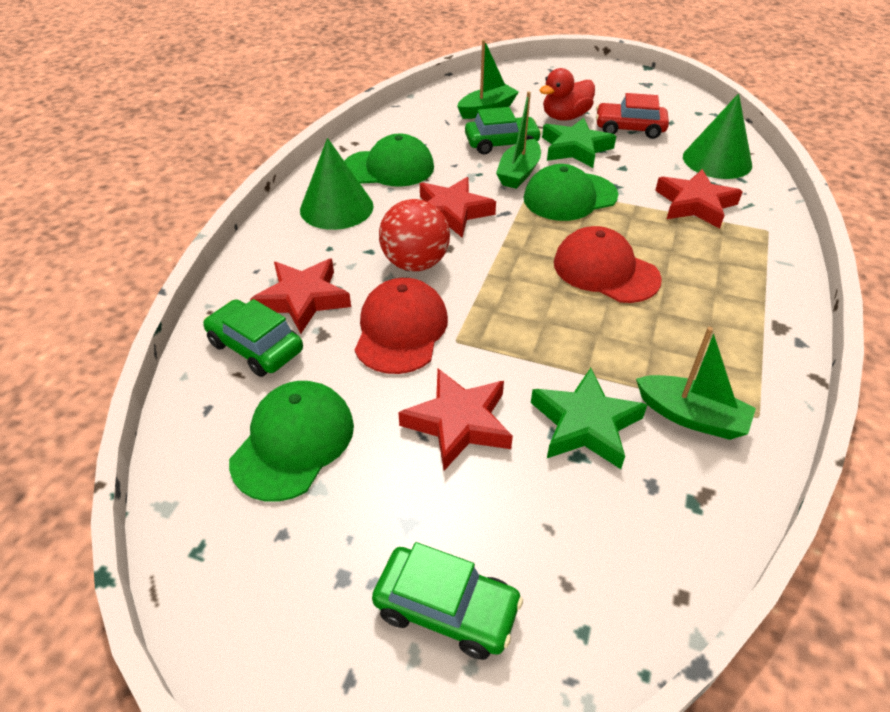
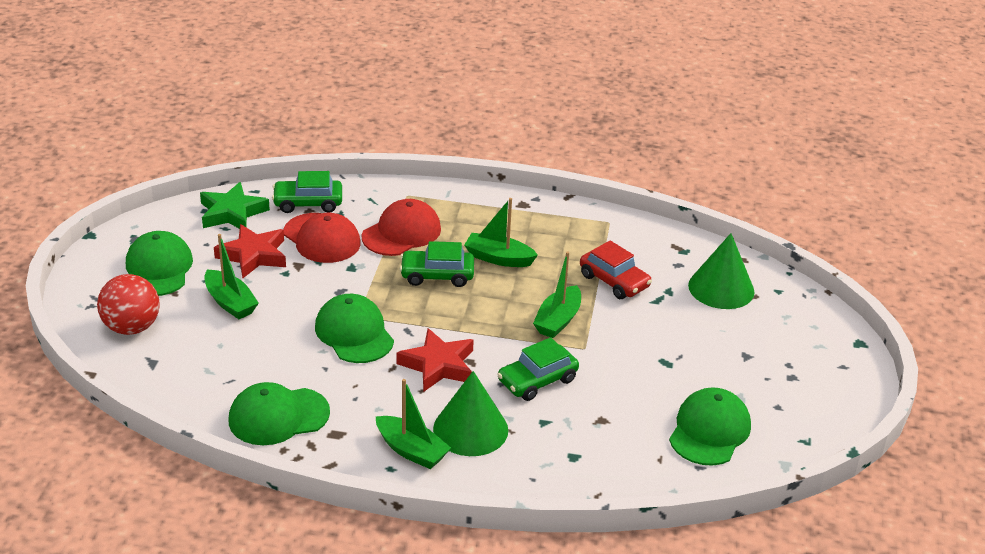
green boat: [457,40,519,119] [496,92,541,189] [636,327,756,440] = 3 -> [204,234,259,319] [375,379,451,469] [464,198,538,267] [533,251,581,338] = 4
green cap: [229,381,354,502] [344,134,434,187] [524,164,618,221] = 3 -> [126,231,193,296] [229,382,330,445] [315,294,394,363] [669,387,751,466] = 4
green star: [531,368,647,469] [542,118,616,168] = 2 -> [200,182,270,229] = 1
red duck: [539,68,595,121] = 1 -> none = 0
red star: [250,259,351,334] [398,369,513,471] [420,177,496,238] [655,169,743,228] = 4 -> [214,224,286,279] [396,328,474,392] = 2

